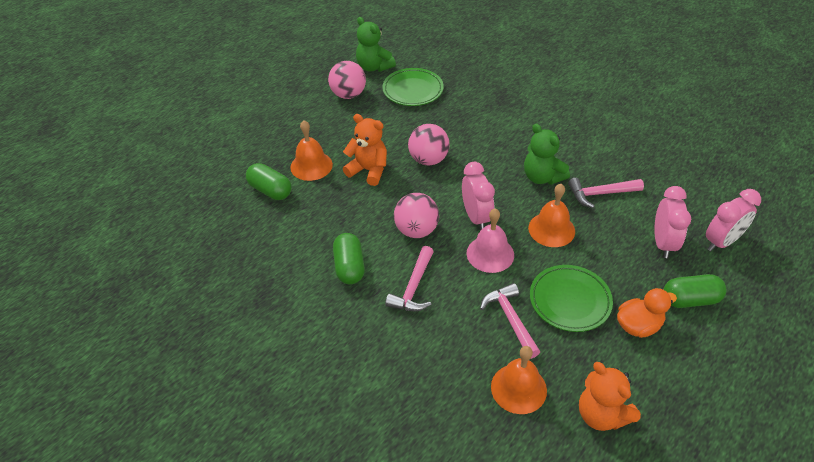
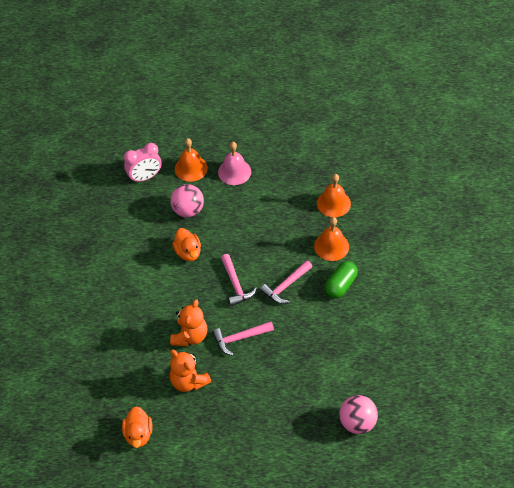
green capsule: [246,163,292,200] [333,233,365,285] [663,274,726,308] = 3 -> [325,261,358,298] = 1
green plate: [382,68,444,106] [530,265,613,332] = 2 -> none = 0
green teddy bear: [356,17,396,72] [524,124,570,185] = 2 -> none = 0
orange duck: [617,288,677,338] = 1 -> [122,406,153,448] [172,228,201,261] = 2
pink ball: [328,61,366,99] [394,193,439,238] [408,124,450,165] = 3 -> [170,184,204,218] [339,395,378,434] = 2
pink clock: [462,162,495,230] [654,186,691,258] [706,189,761,251] = 3 -> [124,143,162,183] = 1

